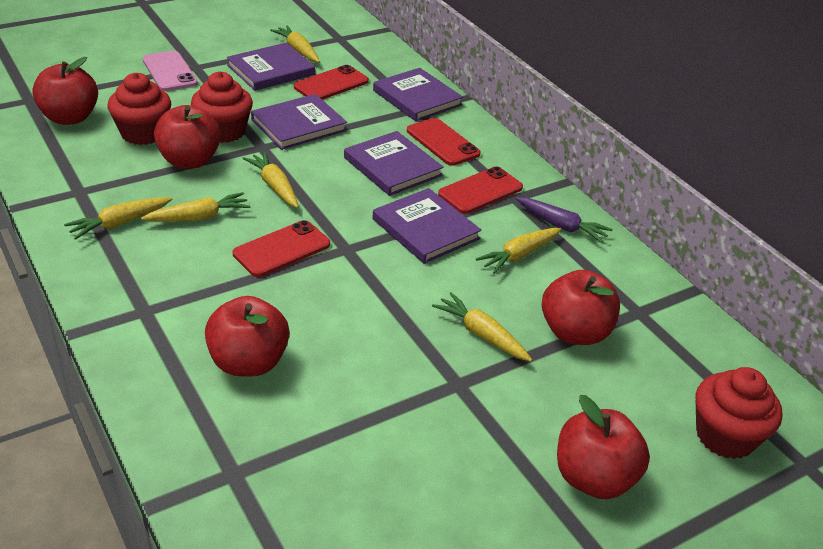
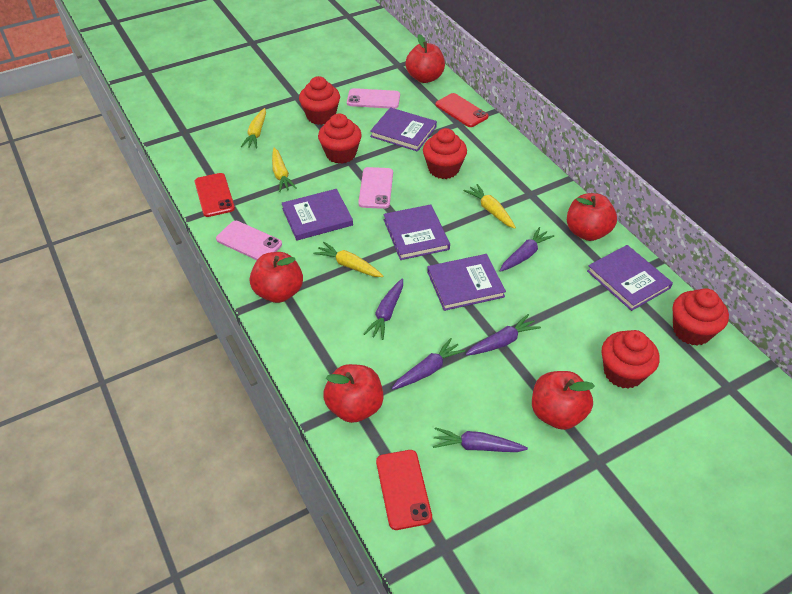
pink phone: [142,50,198,91] = 1 -> [216,221,282,260] [347,88,400,109] [358,167,393,209] = 3
purple carrot: [515,197,613,243] = 1 -> [364,279,403,340] [392,338,465,390] [433,427,528,452] [466,314,541,355] [499,227,554,272] = 5
red cupcake: [108,73,171,145] [191,72,253,143] [696,367,782,459] = 3 -> [299,76,340,125] [318,114,362,164] [423,128,467,179] [602,330,660,389] [673,288,729,346] = 5
red phone: [233,220,330,277] [294,65,369,100] [407,118,481,166] [438,166,523,214] = 4 -> [195,173,235,217] [376,450,432,530] [436,93,489,127] = 3
yellow carrot: [64,197,172,240] [141,192,250,222] [242,152,299,208] [270,25,320,62] [432,292,532,362] [476,228,562,274] = 6 -> [241,108,266,148] [272,148,297,192] [313,242,383,277] [464,184,516,229] = 4

